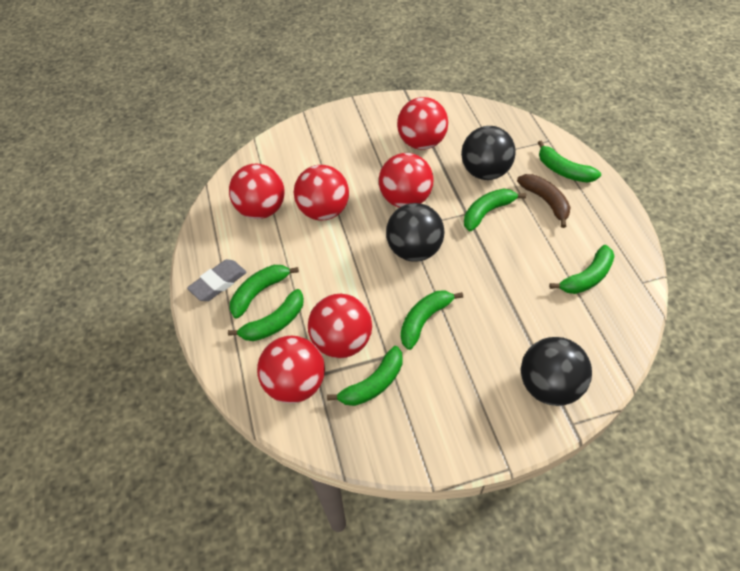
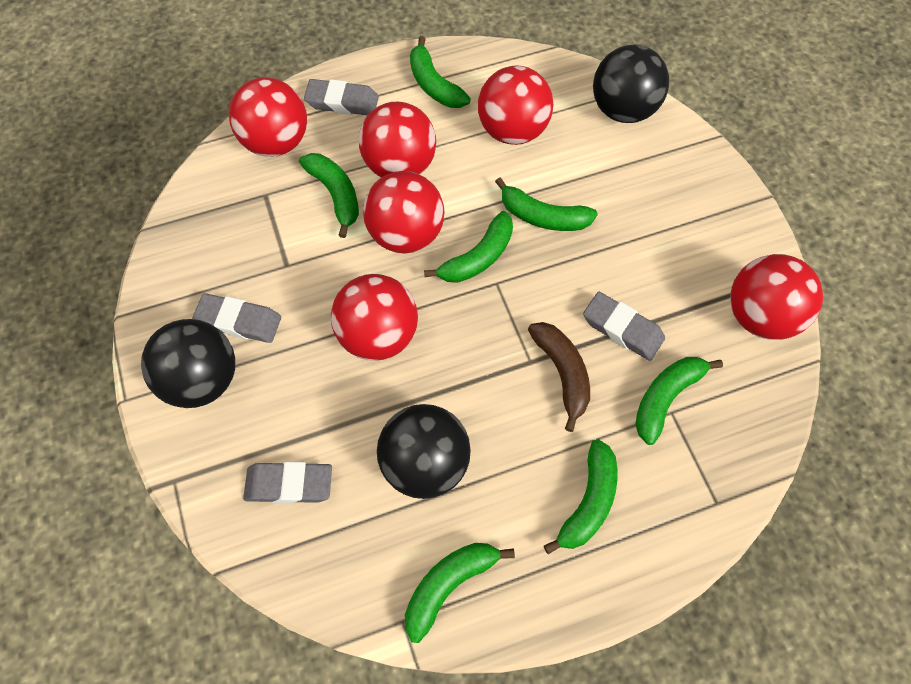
grey eraser: [187,259,247,301] = 1 -> [192,293,281,343] [243,462,332,504] [304,79,379,115] [583,292,665,361] = 4

